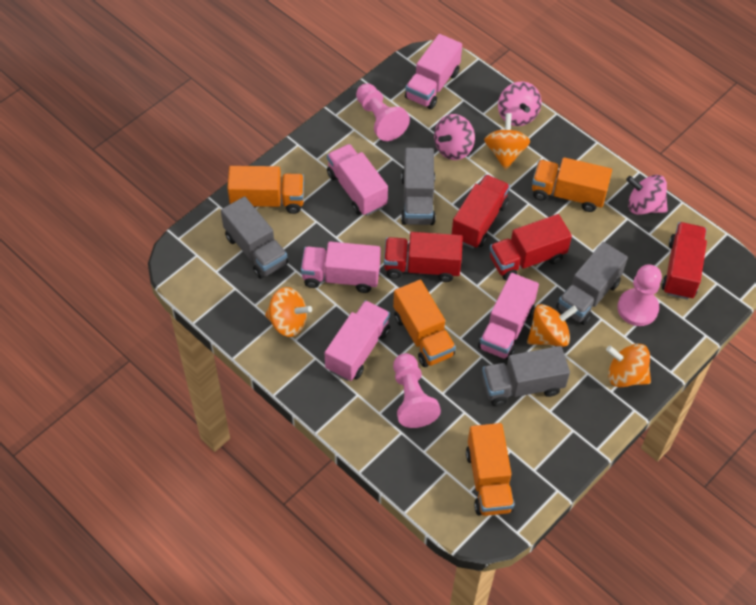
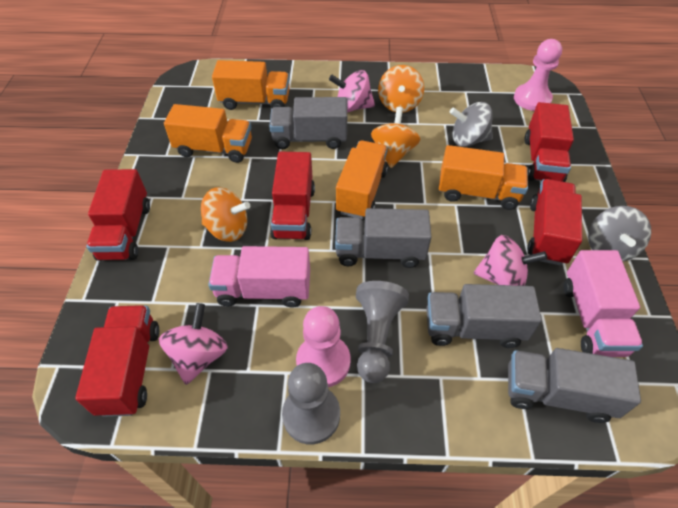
grey pawn: none = 0 -> [282,363,340,445] [356,281,409,383] = 2
grey spinning top: none = 0 -> [450,102,493,147] [588,206,651,261] = 2
orange spinning top: [265,287,312,337] [484,113,530,170] [527,304,578,347] [606,343,651,387] = 4 -> [201,187,250,242] [371,107,421,168] [378,65,424,113] = 3
pink pawn: [356,84,410,141] [393,353,441,428] [617,264,662,326] = 3 -> [296,306,351,387] [514,39,562,111] = 2
pink truck: [301,242,381,293] [325,300,390,381] [327,144,388,216] [405,34,462,109] [478,273,539,360] = 5 -> [208,246,310,308] [563,250,643,357] = 2
red truck: [384,232,463,282] [452,175,510,248] [489,214,572,281] [662,222,707,300] = 4 -> [75,305,159,417] [87,169,150,261] [270,152,315,240] [524,102,574,182] [527,179,582,265] = 5

